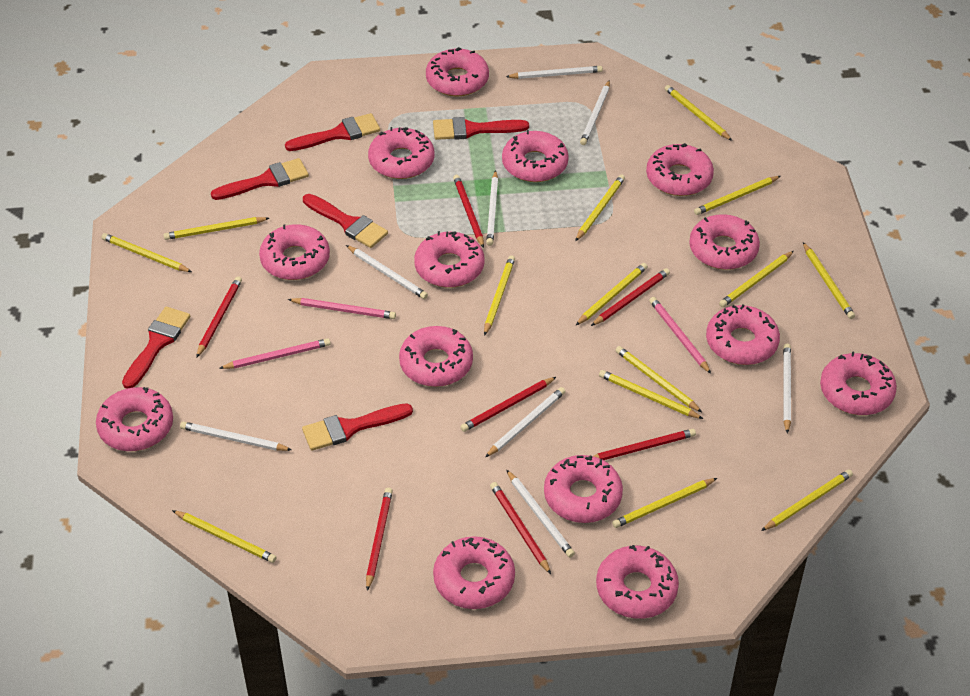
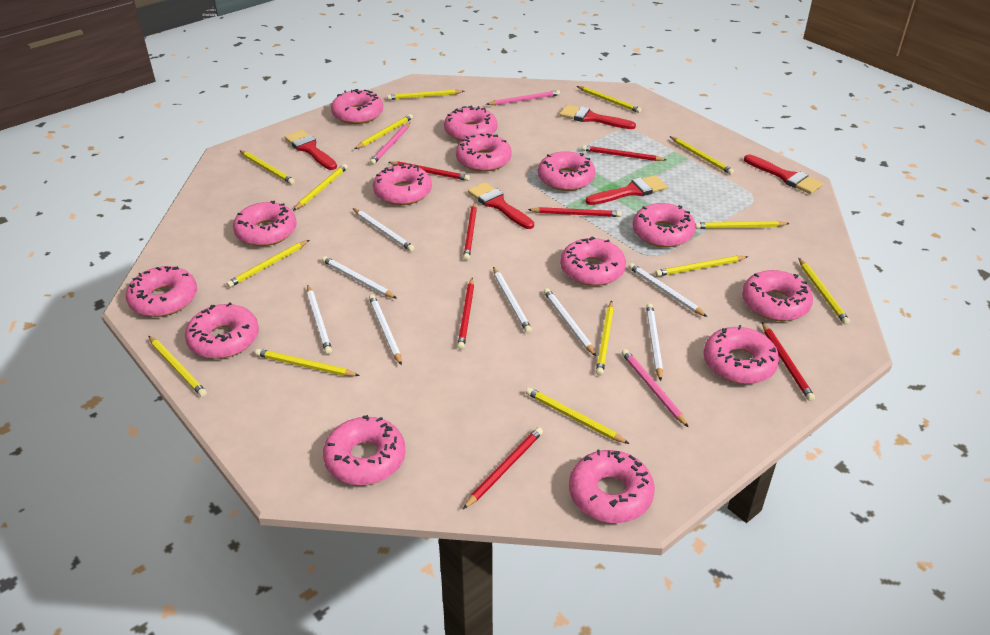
red brush: [122,307,190,389] [211,158,309,200] [285,113,380,151] [302,403,413,451] [303,194,388,248] [433,117,529,140] = 6 -> [284,130,337,170] [468,182,534,229] [560,105,636,129] [585,175,667,205] [744,154,823,194] = 5

